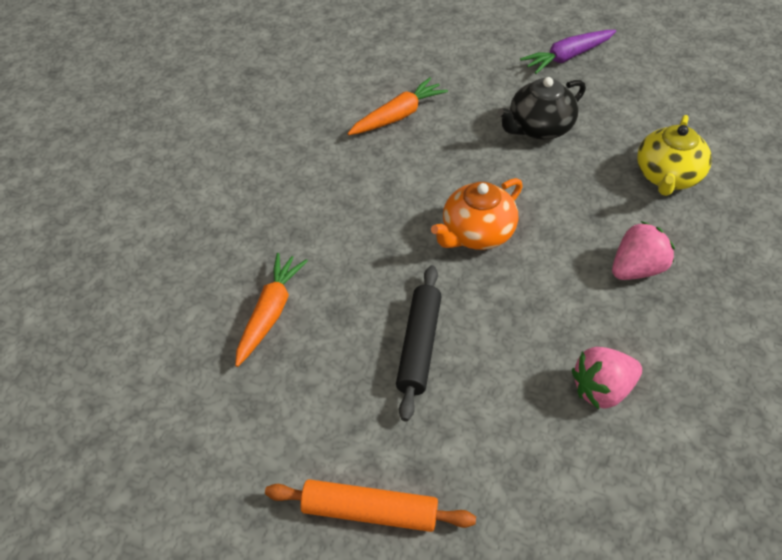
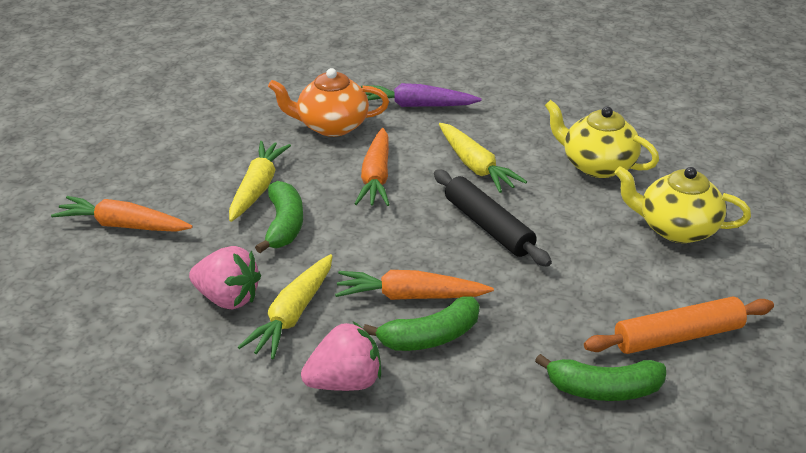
black teapot: [497,77,586,140] = 1 -> none = 0
green banana: none = 0 -> [255,181,303,253] [363,297,480,351] [535,354,666,401] = 3
orange carrot: [235,253,308,367] [348,78,448,135] = 2 -> [51,196,193,232] [335,270,494,300] [355,128,390,206] = 3
yellow carrot: none = 0 -> [229,141,291,222] [238,254,332,359] [439,123,527,193] = 3
yellow teapot: [637,115,712,196] = 1 -> [545,100,659,178] [615,166,751,243] = 2

